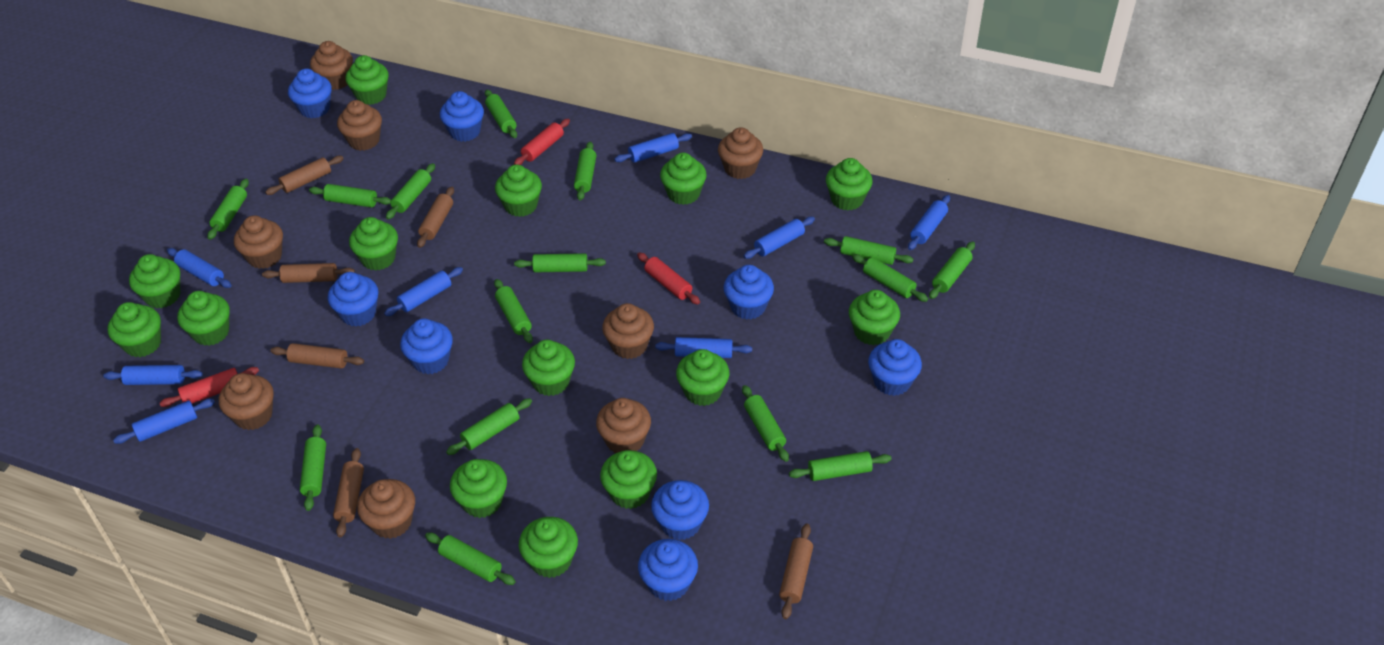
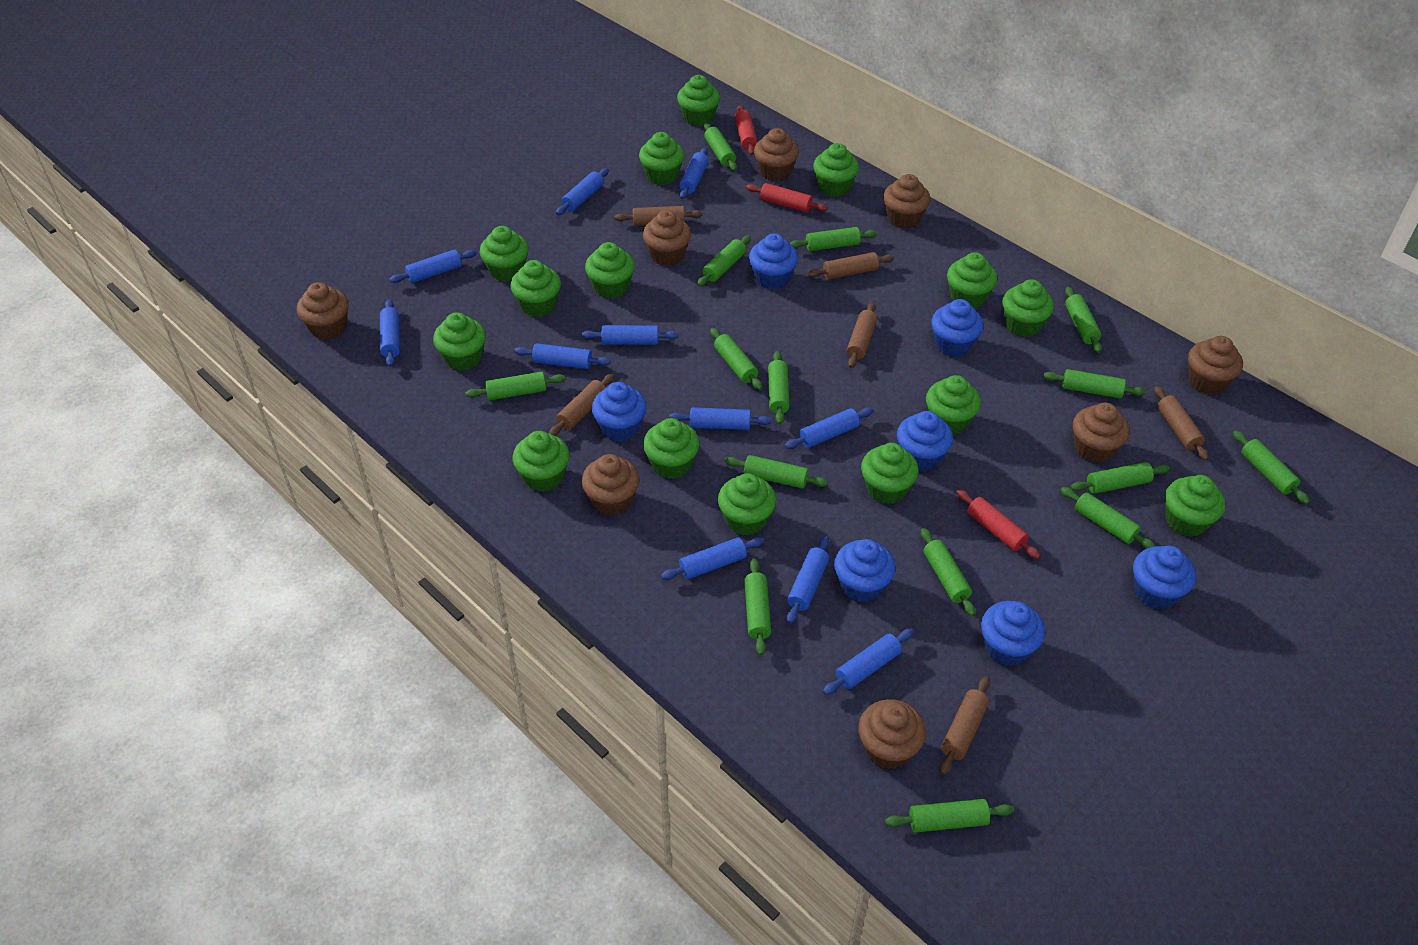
blue cupcake: [288,69,332,118] [328,272,379,326] [400,318,453,374] [440,91,484,142] [638,539,698,601] [651,480,709,540] [724,265,774,320] [868,339,922,396] = 8 -> [592,382,647,442] [749,233,798,290] [834,539,895,603] [897,411,953,472] [931,299,983,357] [981,601,1045,666] [1133,546,1196,609] = 7
blue rolling pin: [103,365,203,385] [113,399,215,444] [167,248,231,288] [384,267,463,316] [614,133,692,163] [655,337,752,358] [744,217,815,259] [908,195,950,250] = 8 -> [380,299,400,367] [389,250,477,283] [514,343,610,369] [556,168,609,215] [582,325,678,345] [661,537,764,580] [669,407,771,430] [679,147,709,199] [785,407,873,449] [787,536,829,624] [823,628,914,695] = 11
green cupcake: [108,302,161,357] [129,254,181,308] [177,291,230,346] [345,55,389,105] [349,217,398,271] [450,459,507,518] [495,164,542,217] [519,517,578,578] [522,340,575,396] [600,450,657,509] [660,153,707,205] [676,349,729,406] [826,158,873,210] [849,290,900,345] = 14 -> [433,312,486,371] [480,226,529,282] [510,260,561,317] [513,431,569,492] [585,242,635,299] [639,132,684,185] [643,418,699,479] [677,75,720,127] [718,473,776,535] [813,143,859,197] [861,443,919,504] [926,375,981,435] [947,252,997,309] [1002,279,1054,337] [1165,475,1225,537] = 15

